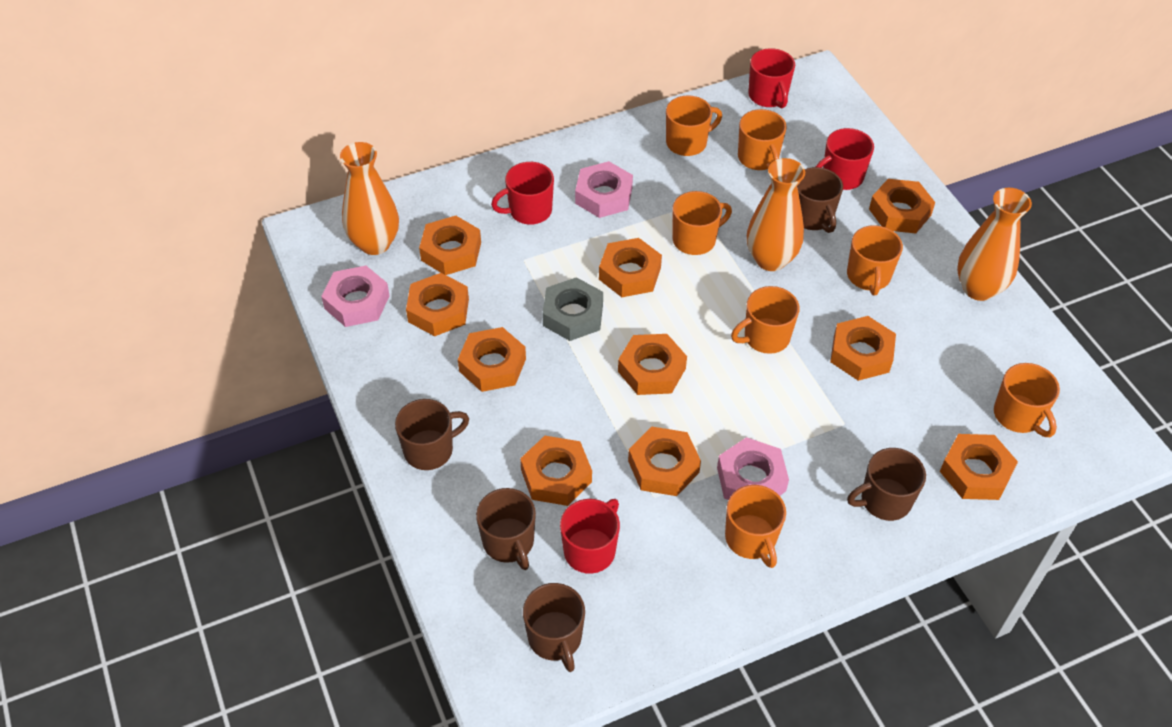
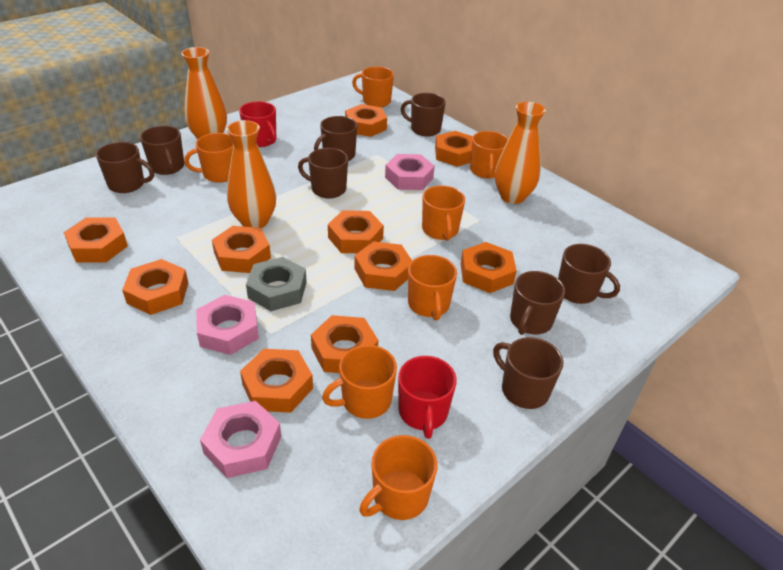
brown mug: [395,399,469,470] [476,488,536,570] [523,583,585,672] [797,167,843,233] [847,448,926,521] = 5 -> [96,142,154,193] [140,126,184,175] [298,148,348,199] [314,116,357,161] [401,93,446,137] [493,337,563,409] [510,271,565,335] [558,244,620,304] = 8
red mug: [491,162,554,225] [560,499,620,574] [748,48,795,108] [816,128,874,190] = 4 -> [239,101,276,147] [398,356,457,439] = 2

